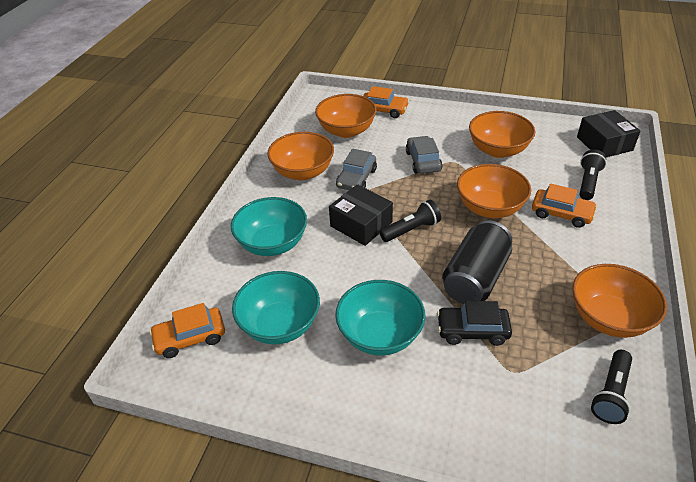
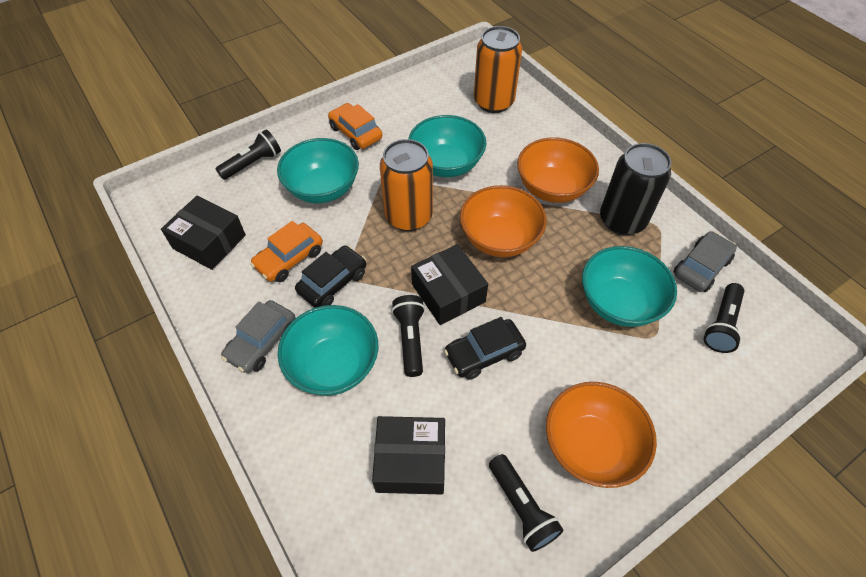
black box: [329,184,393,246] [577,110,640,157] = 2 -> [161,195,246,270] [372,416,445,495] [411,244,488,325] = 3
black car: [437,301,512,346] = 1 -> [295,245,366,308] [444,317,526,380] = 2
black flashlight: [379,200,441,242] [579,150,607,200] [591,350,632,424] = 3 -> [216,130,281,180] [392,295,425,377] [489,454,564,552] [704,283,744,353] = 4
orange bowl: [267,132,334,180] [315,94,376,138] [457,164,531,218] [469,111,535,158] [572,264,667,338] = 5 -> [460,185,547,257] [517,137,599,203] [546,382,657,488] = 3
orange can: none = 0 -> [380,139,433,231] [474,26,522,113] = 2
orange car: [149,303,225,358] [363,86,409,118] [532,183,597,228] = 3 -> [250,221,323,282] [328,103,382,150] = 2
turquoise bowl: [231,197,307,256] [232,271,320,344] [335,280,426,356] = 3 -> [277,138,359,203] [278,305,378,396] [408,115,486,177] [582,246,677,327] = 4

